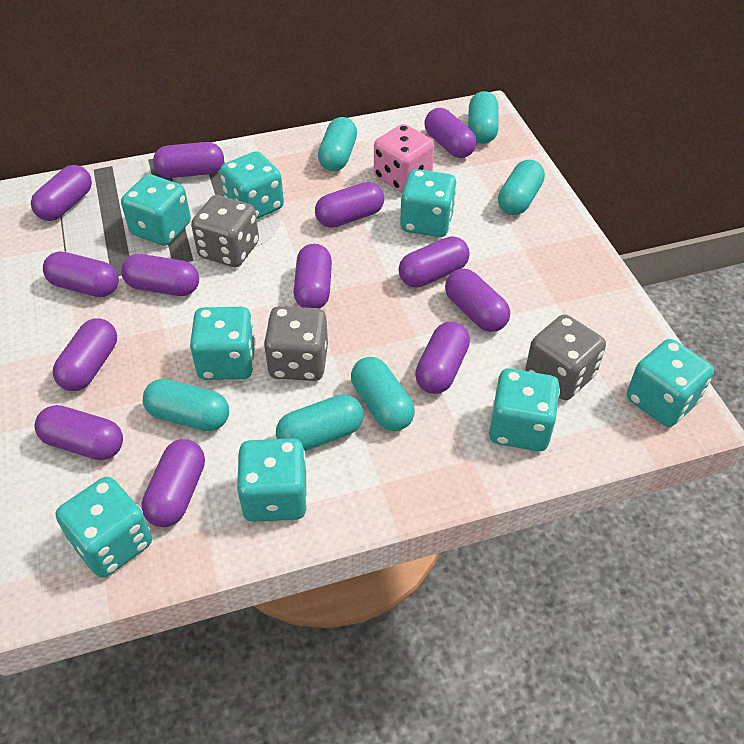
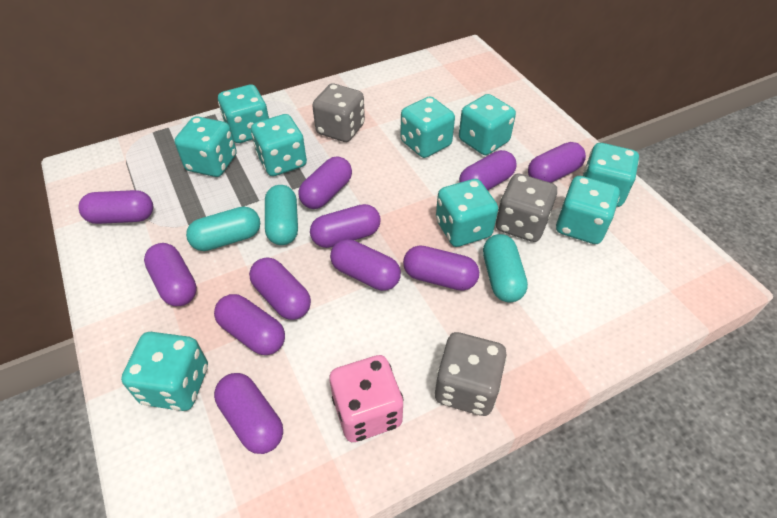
purple capsule: [31,165,92,221] [35,405,123,460] [43,251,119,297] [53,318,117,391] [121,254,199,296] [141,439,205,527] [153,142,224,178] [294,244,332,309] [315,182,384,228] [399,236,470,288] [415,322,470,394] [424,108,477,158] [445,269,510,332] = 13 -> [79,190,153,224] [144,243,197,306] [214,294,285,355] [214,373,283,454] [249,257,311,320] [298,157,352,209] [310,204,381,248] [330,239,401,291] [403,245,479,291] [459,150,516,190] [528,142,586,183] = 11
turquoise capsule: [143,379,229,431] [276,394,364,451] [318,117,357,171] [351,357,415,431] [468,91,499,144] [498,159,545,215] = 6 -> [186,207,260,251] [265,185,298,245] [483,234,528,302] = 3
turquoise dice: [56,477,152,578] [121,174,191,246] [190,307,256,380] [220,151,284,219] [236,438,308,522] [400,169,457,237] [489,368,560,451] [627,339,714,427] = 8 -> [121,332,208,411] [175,116,237,177] [218,85,269,143] [251,114,307,176] [400,96,455,158] [436,179,498,247] [459,94,516,155] [556,176,620,244] [583,143,639,207] = 9

